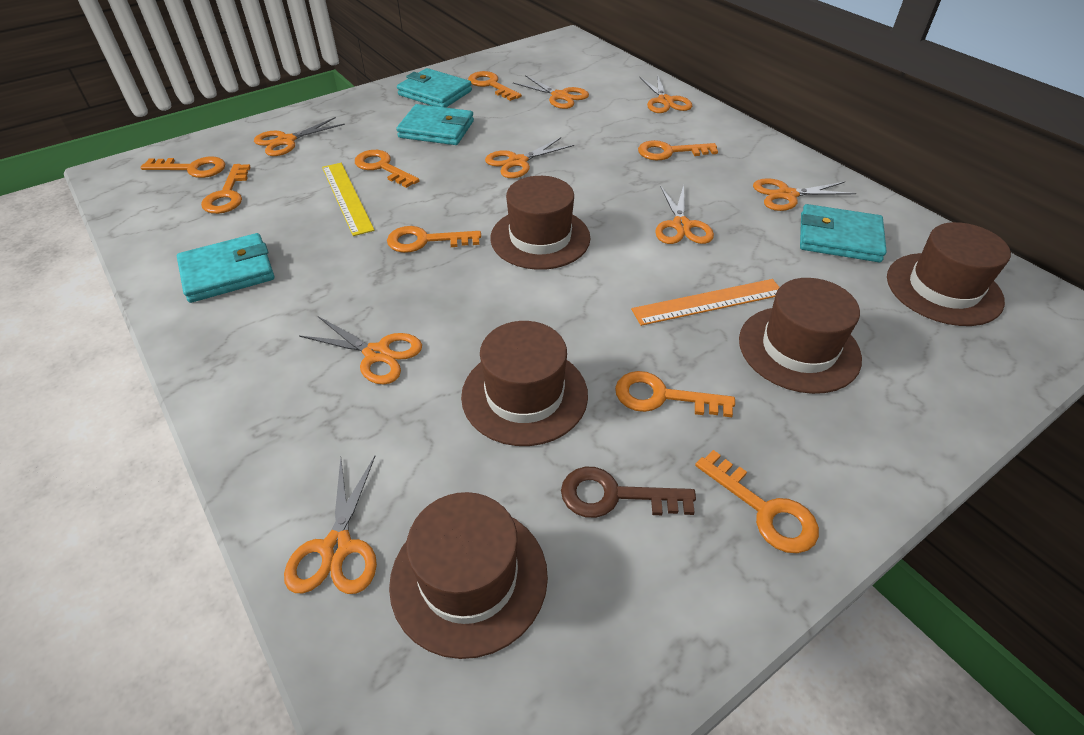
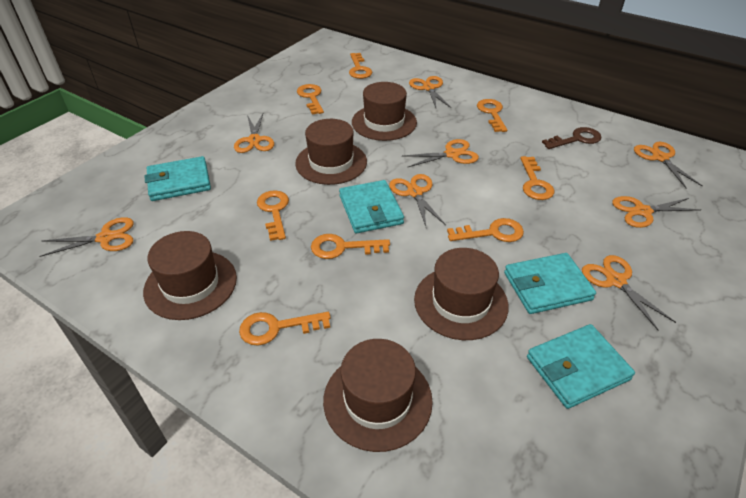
orange ruler: [631,279,780,326] = 1 -> none = 0
yellow ruler: [322,163,375,236] = 1 -> none = 0

